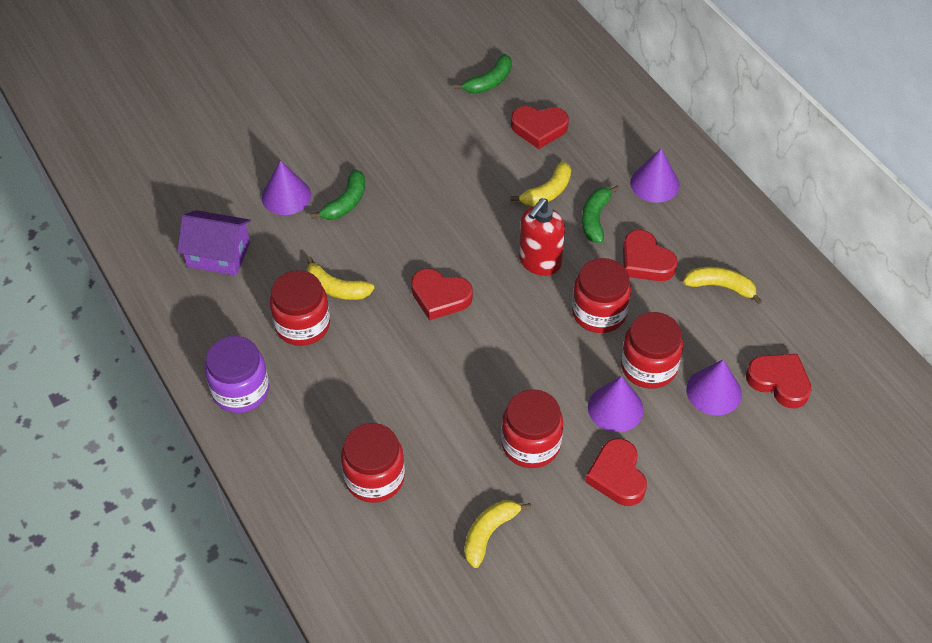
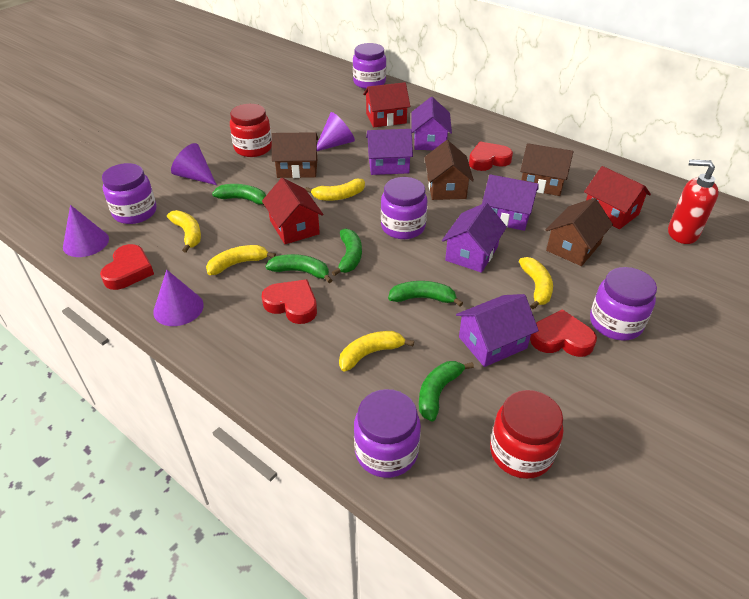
brown house: none = 0 -> [272,132,318,178] [424,140,474,200] [520,143,573,196] [546,198,613,266] = 4
green banana: [311,169,365,220] [454,54,512,94] [582,186,619,243] = 3 -> [212,184,266,206] [265,254,332,283] [332,229,362,276] [388,281,463,307] [419,361,474,422] = 5
purple house: [177,210,251,276] = 1 -> [366,129,413,175] [411,97,452,150] [442,202,507,273] [456,294,539,367] [482,174,538,231] = 5
purple jar: [205,336,269,413] = 1 -> [102,163,156,224] [353,43,386,89] [354,389,421,478] [381,177,427,239] [590,267,657,341] = 5
red heart: [411,269,473,320] [511,106,569,149] [585,438,647,506] [623,230,678,281] [746,354,812,408] = 5 -> [100,244,154,290] [262,279,317,324] [469,141,513,171] [530,309,597,357] = 4
red house: none = 0 -> [262,178,323,244] [363,82,410,127] [584,166,651,229] = 3
red jar: [270,270,330,346] [341,423,405,503] [501,389,563,468] [572,258,631,333] [621,312,683,389] = 5 -> [230,104,272,157] [490,390,563,479] = 2
yellow banana: [306,256,374,300] [464,500,531,568] [511,161,571,206] [683,267,762,304] = 4 -> [167,210,201,253] [206,245,276,275] [305,179,365,201] [339,331,414,371] [519,257,553,310] = 5

